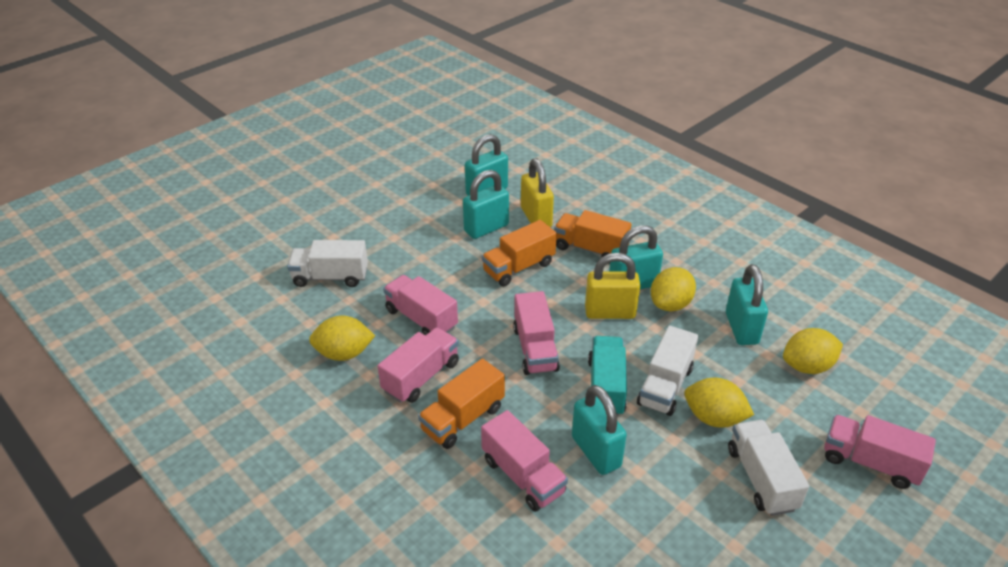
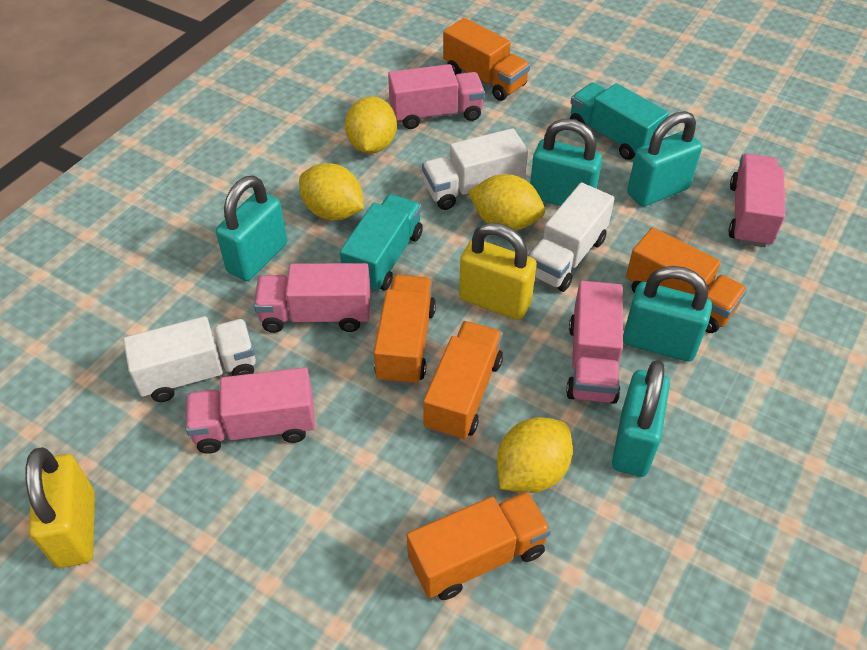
orange truck: [418,358,505,449] [482,220,557,286] [554,210,631,264] = 3 -> [374,275,436,386] [407,491,551,600] [423,321,503,440] [443,18,530,101] [626,227,747,333] = 5
turquoise truck: [588,336,627,417] = 1 -> [340,194,423,293] [570,82,669,160] = 2

